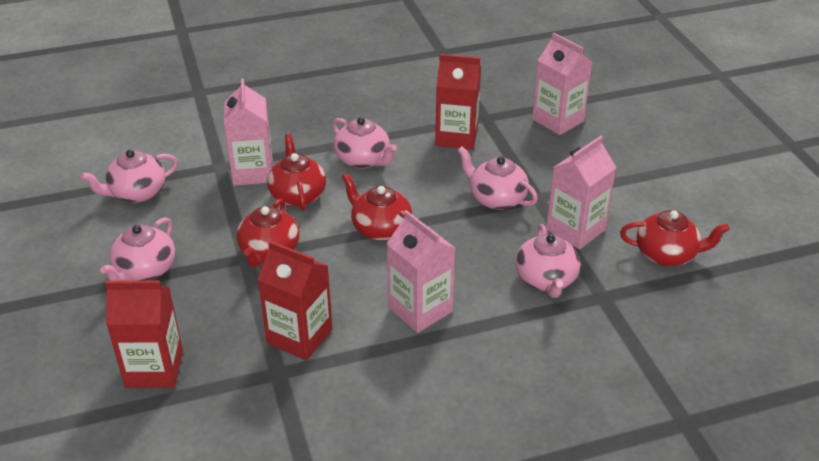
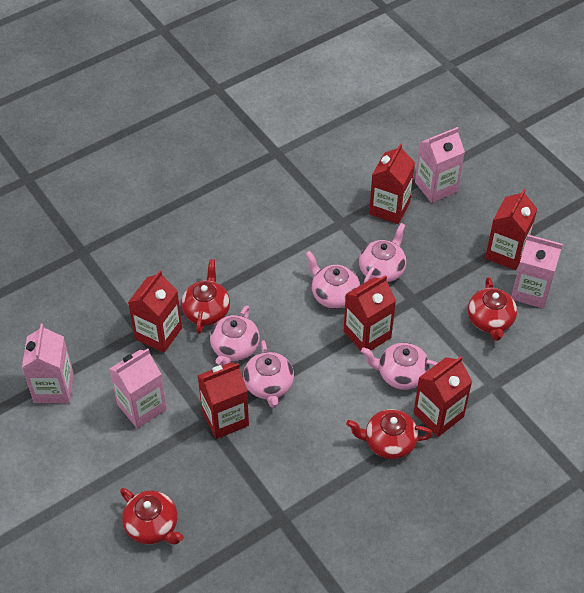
red carton: [105,281,183,388] [258,241,332,361] [435,54,481,150] = 3 -> [128,270,182,353] [197,362,249,439] [344,275,396,350] [369,143,415,224] [413,356,472,437] [485,189,537,270] = 6

